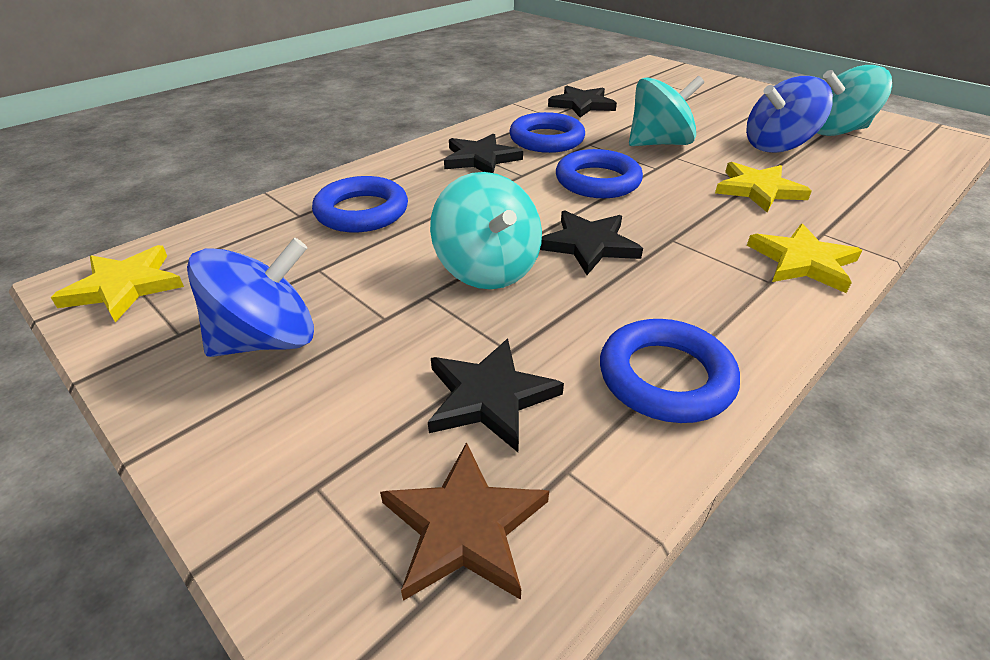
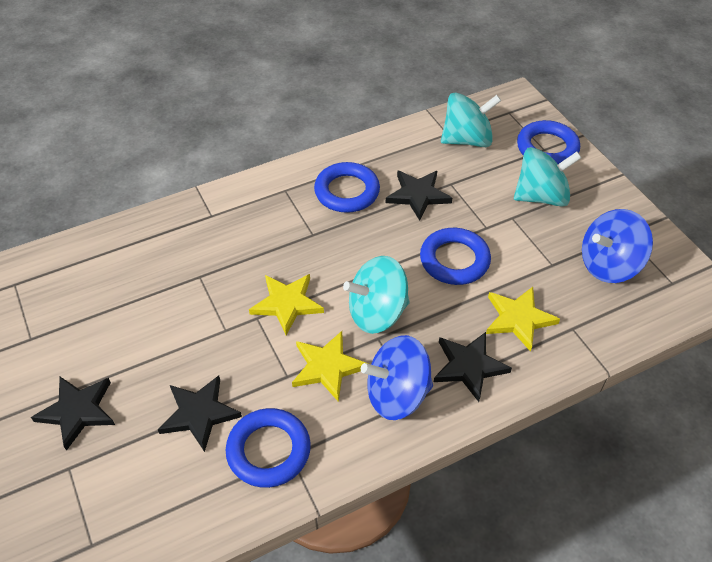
brown star: [380,442,549,601] = 1 -> none = 0

